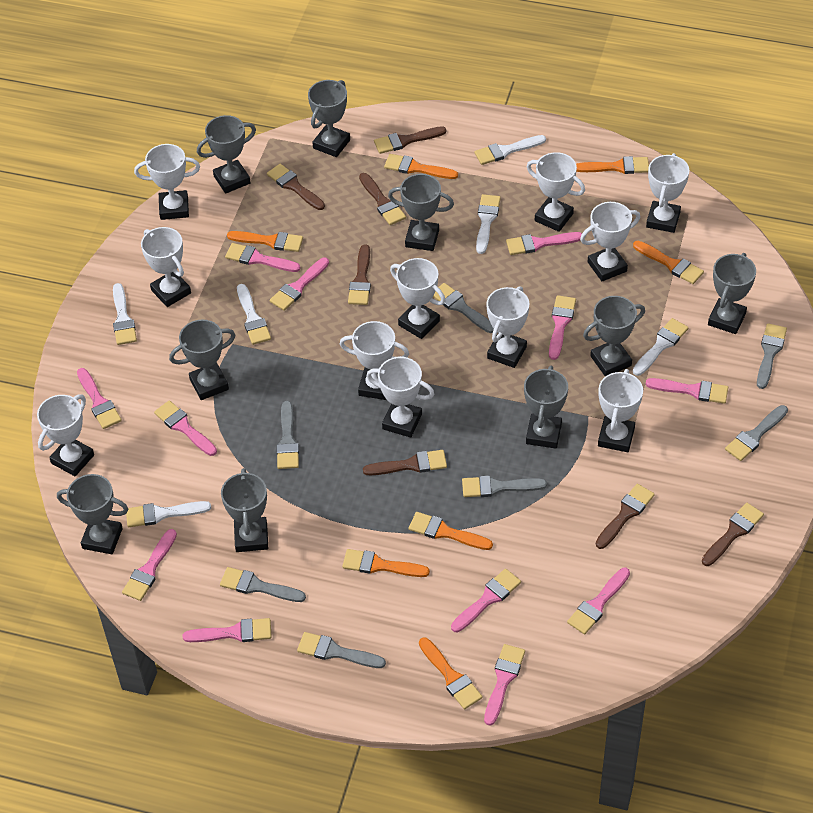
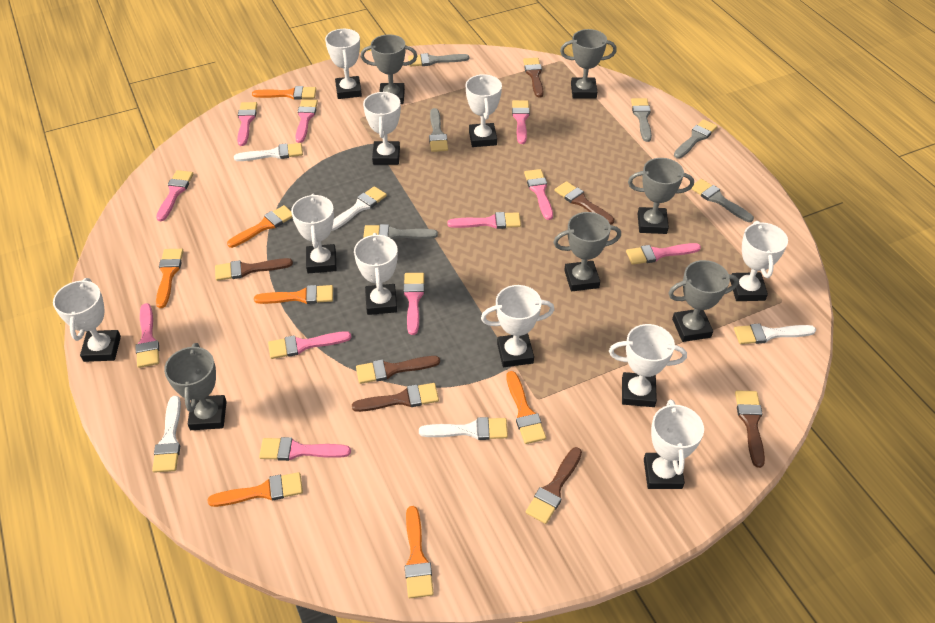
grey brush: [220,567,306,602] [276,401,299,469] [297,632,386,668] [433,283,494,333] [462,476,547,497] [725,405,788,461] [757,323,787,389] = 7 -> [363,224,438,239] [408,53,469,66] [429,108,448,152] [631,98,652,142] [674,119,718,159] [691,179,754,222] = 6
grey trophy: [57,474,128,554] [169,320,236,400] [197,115,256,194] [221,468,268,552] [308,80,350,157] [388,174,454,251] [524,366,568,449] [583,296,645,376] [708,253,756,334] = 9 -> [164,343,227,430] [361,34,417,104] [553,212,621,291] [560,29,617,99] [628,158,694,234] [668,260,739,342] = 6
pink brush: [77,368,122,429] [122,529,177,601] [154,400,217,456] [183,618,272,642] [225,243,301,272] [270,258,329,311] [451,569,521,632] [484,644,525,726] [506,232,582,255] [549,295,576,360] [567,568,630,635] [645,378,728,404] = 12 -> [135,303,159,368] [156,170,193,221] [237,102,257,146] [259,437,351,461] [268,331,351,359] [295,99,318,143] [403,273,425,335] [447,212,521,229] [512,100,530,144] [524,169,553,220] [626,243,701,265] = 11
white brush: [113,283,137,345] [126,501,211,527] [237,284,271,345] [474,135,546,165] [476,194,501,254] [633,318,688,376] = 6 -> [152,396,181,473] [234,143,303,161] [332,186,387,231] [419,417,508,440] [734,323,816,344] = 5
white trophy: [37,394,94,476] [134,144,200,220] [141,227,191,307] [340,321,409,400] [367,357,434,437] [390,258,446,339] [486,286,529,368] [527,152,585,232] [580,202,640,281] [598,369,643,452] [646,153,689,233] = 11 -> [53,278,121,362] [291,194,336,273] [325,29,362,99] [354,233,398,315] [363,91,401,165] [466,74,502,147] [481,285,554,367] [609,324,687,407] [644,399,704,489] [730,221,788,301] = 10

